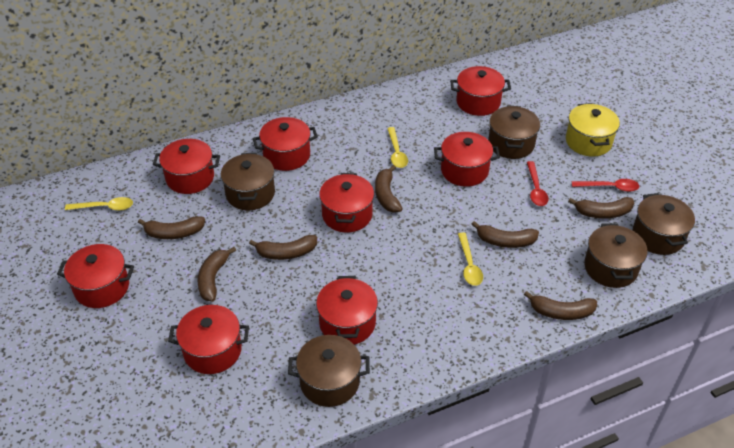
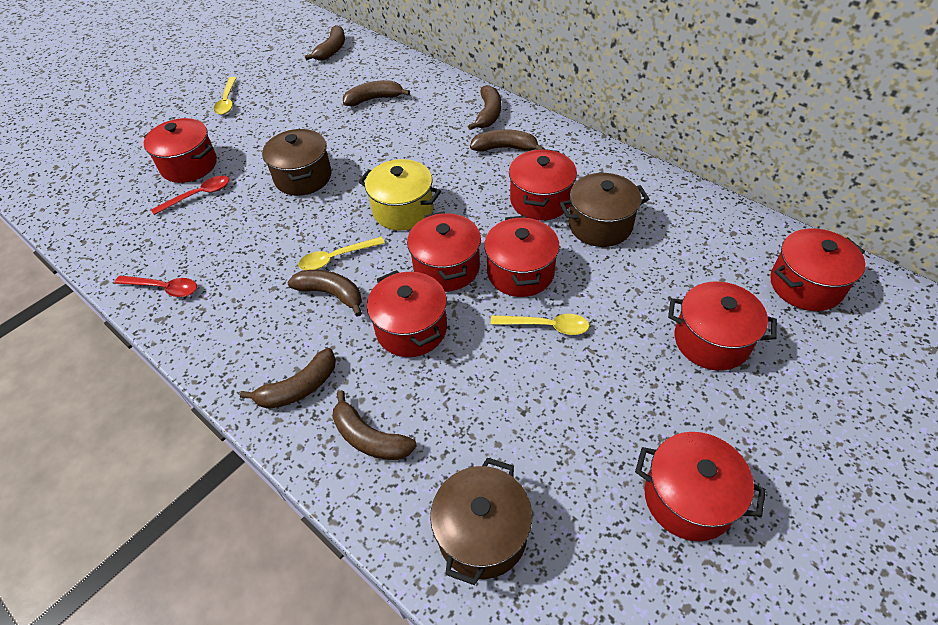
brown pot: [221,153,275,210] [288,335,370,407] [488,105,540,159] [584,224,648,288] [633,193,695,255] = 5 -> [262,129,332,196] [430,458,532,585] [560,173,649,247] = 3

